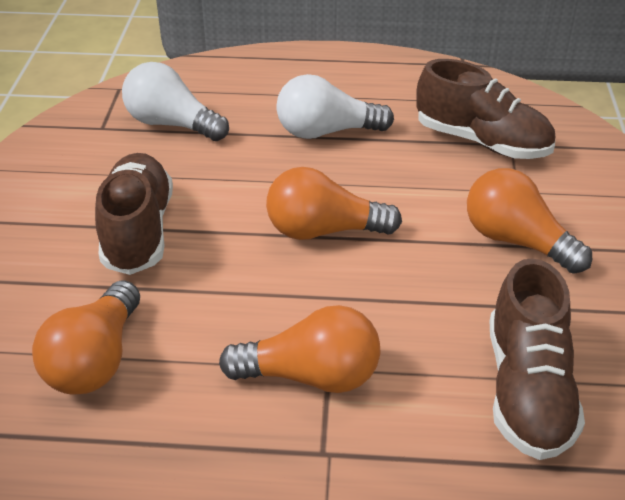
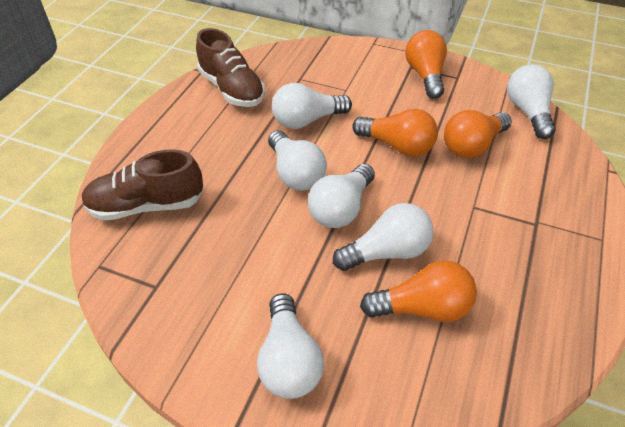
brown shoe: [95,153,173,275] [416,59,555,159] [490,258,585,460] = 3 -> [81,149,203,221] [196,28,265,107] = 2
white light bulb: [122,62,229,141] [276,74,394,139] = 2 -> [257,293,324,399] [268,130,327,191] [272,83,352,129] [308,164,375,228] [333,203,433,271] [507,64,556,139] = 6

